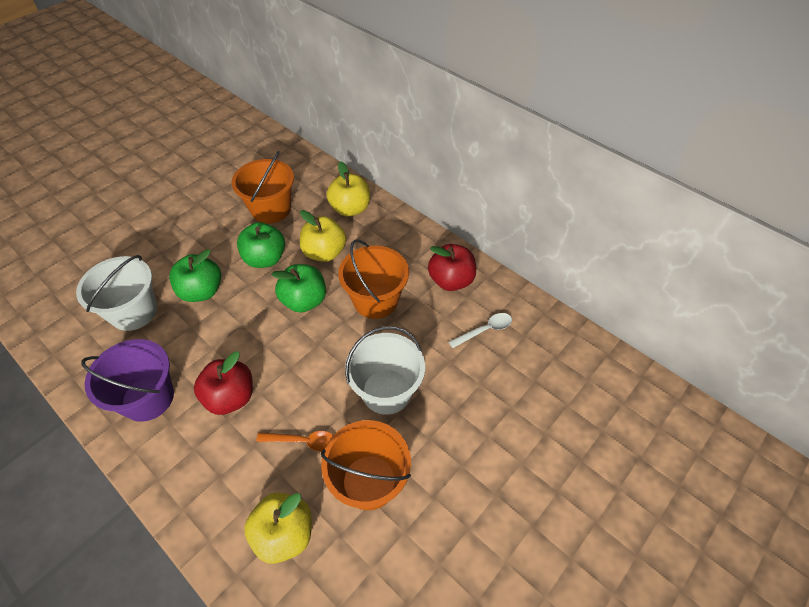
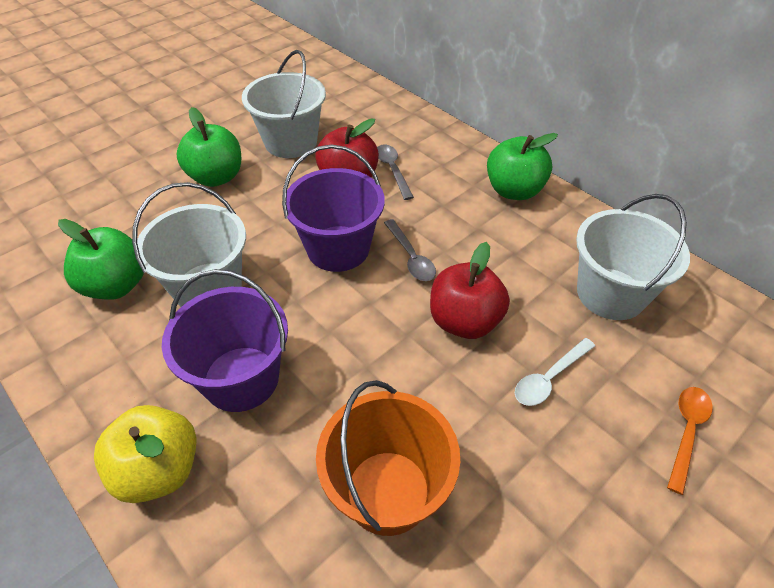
grey spoon: none = 0 -> [377,144,414,200] [384,219,436,281] = 2
orange bucket: [232,151,294,224] [321,420,411,510] [338,239,409,319] = 3 -> [316,380,460,536] = 1
purple bucket: [81,339,174,422] = 1 -> [162,269,288,412] [282,145,385,272] = 2
white bucket: [76,255,157,331] [345,326,425,415] = 2 -> [132,182,246,307] [242,50,326,158] [576,194,690,320] = 3
yellow apple: [244,492,312,564] [300,210,346,262] [327,161,370,216] = 3 -> [94,405,196,503] = 1

